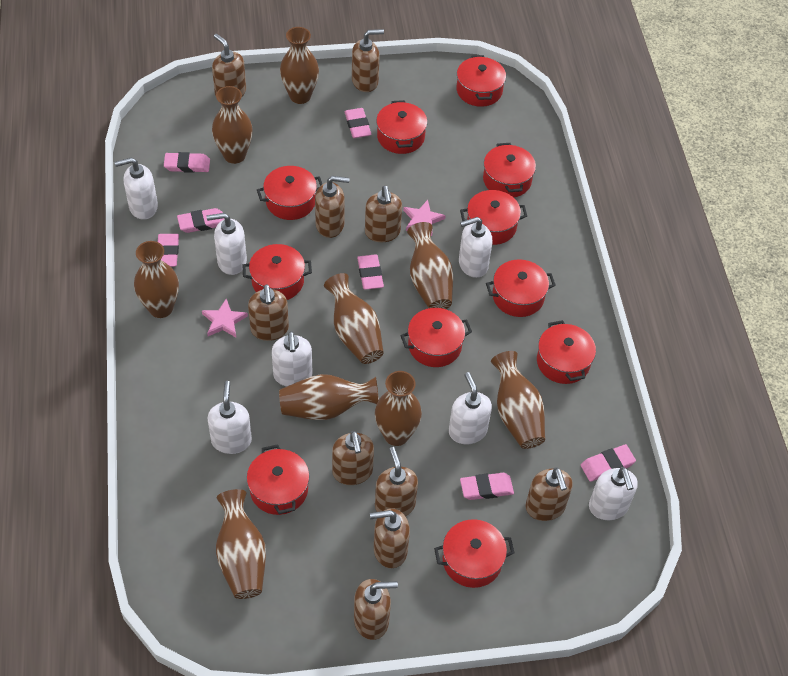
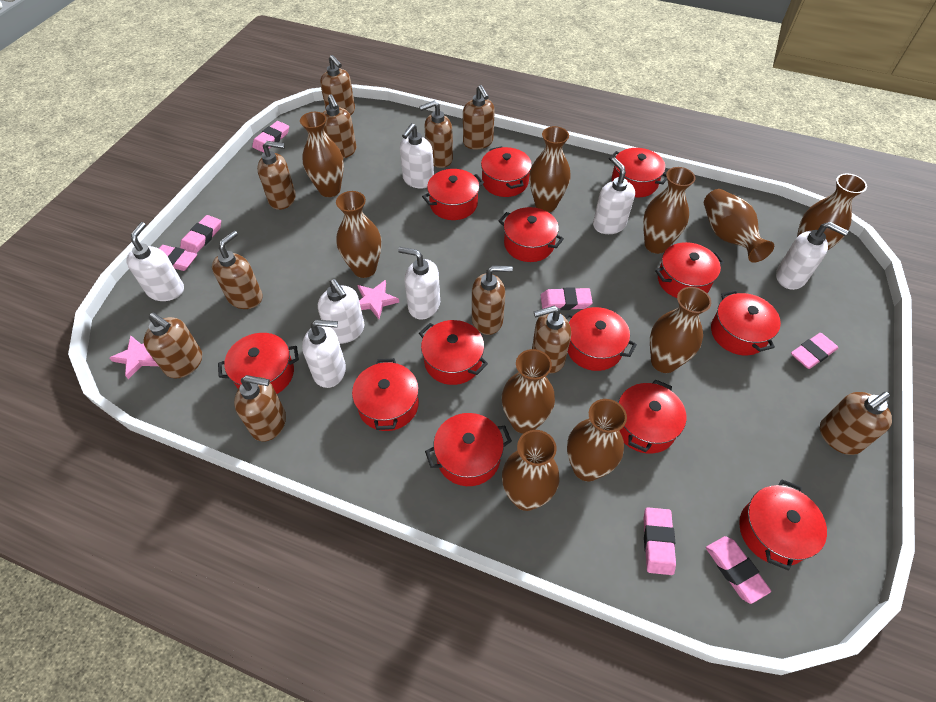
brown soap dispenser: [212,34,246,96] [248,284,289,341] [315,176,350,238] [332,431,374,485] [352,29,384,92] [354,579,398,640] [365,186,402,243] [370,508,410,568] [375,447,418,516] [525,467,573,521] = 10 -> [143,313,202,379] [212,231,263,309] [234,375,286,441] [257,141,296,210] [320,55,355,115] [322,95,357,159] [419,101,453,168] [463,85,495,150] [472,265,513,335] [532,306,571,373] [820,392,892,455] = 11
brown vase: [134,241,179,318] [212,86,253,164] [216,489,266,599] [279,374,379,420] [280,27,319,104] [324,273,384,364] [375,371,422,446] [407,222,453,309] [491,351,545,449] = 9 -> [300,112,344,197] [336,191,381,278] [502,349,555,434] [502,430,560,511] [529,126,571,212] [567,399,627,481] [643,167,696,254] [650,287,711,373] [704,189,774,263] [797,174,867,250] = 10
red pot: [242,244,312,300] [247,444,309,515] [257,166,322,220] [376,100,427,154] [400,308,472,367] [434,519,515,588] [457,55,506,107] [460,190,527,245] [483,143,536,197] [486,259,555,317] [537,320,596,384] = 11 -> [218,333,299,394] [352,358,419,431] [419,320,488,385] [422,169,484,220] [425,413,512,486] [481,146,532,197] [499,207,564,262] [565,307,637,371] [609,148,667,197] [618,379,686,454] [655,242,724,298] [711,290,781,355] [739,479,827,570] = 13

